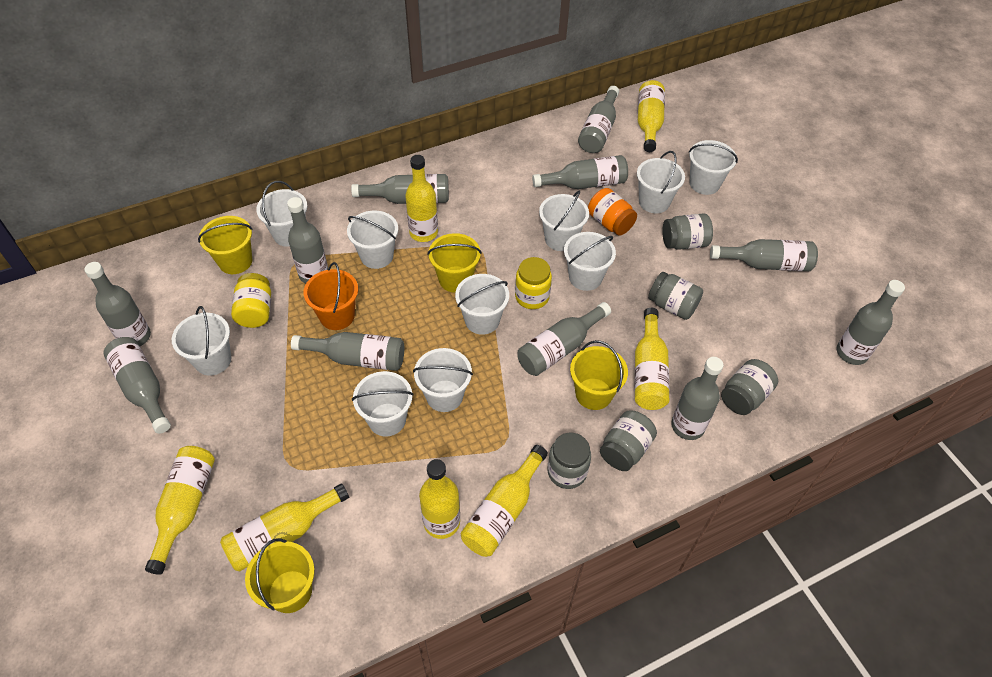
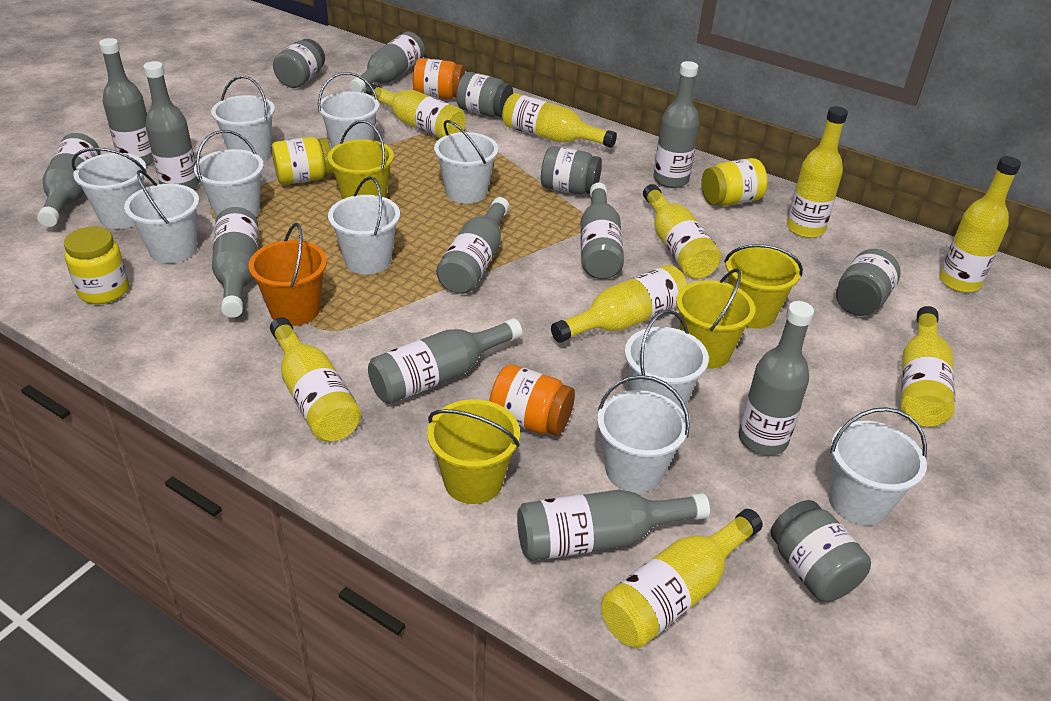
orange jar: [588,188,637,236] = 1 -> [413,58,465,99] [489,364,575,436] = 2
yellow bottle: [145,446,215,575] [220,484,349,572] [405,155,438,242] [419,459,460,539] [461,445,548,557] [635,308,670,410] [638,80,665,152] = 7 -> [270,317,361,442] [366,84,466,138] [502,93,617,148] [551,265,688,343] [601,509,763,648] [643,184,721,279] [787,106,848,238] [901,306,955,427] [939,156,1021,293] = 9
yellow jar: [231,273,271,328] [515,257,552,309] = 2 -> [64,227,129,304] [272,137,334,185] [701,158,768,206] = 3

